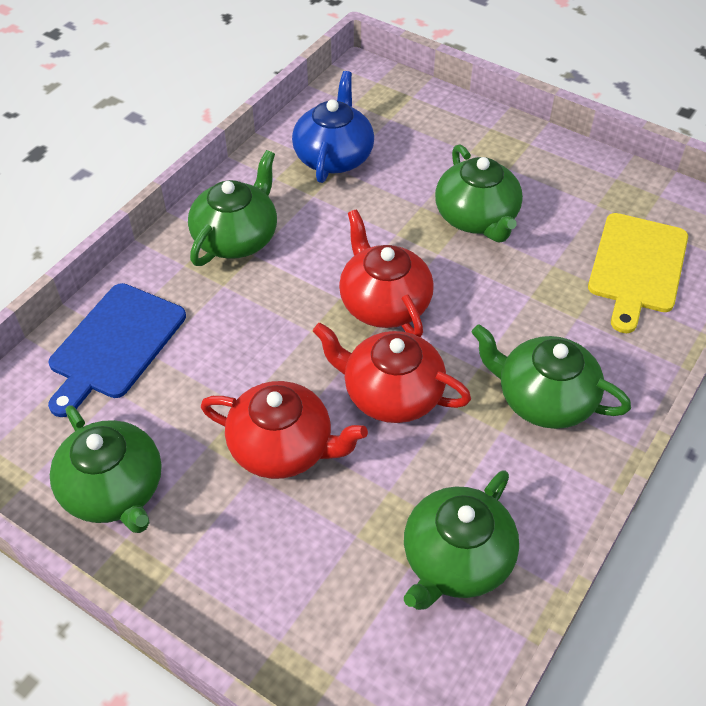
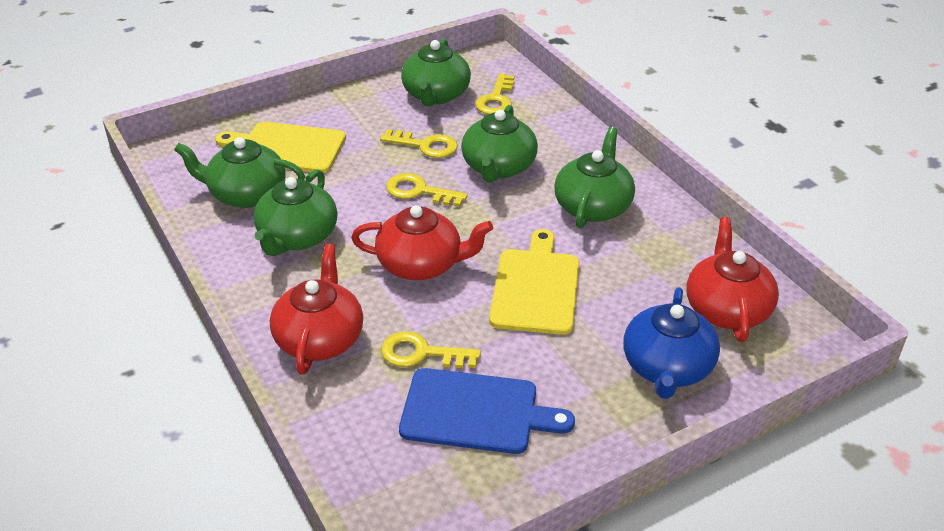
yellow cutting board: [588,213,688,333] = 1 -> [215,122,346,173] [489,229,579,335] = 2
yellow key: none = 0 -> [380,129,458,158] [381,331,481,368] [386,173,468,207] [475,74,514,114] = 4

